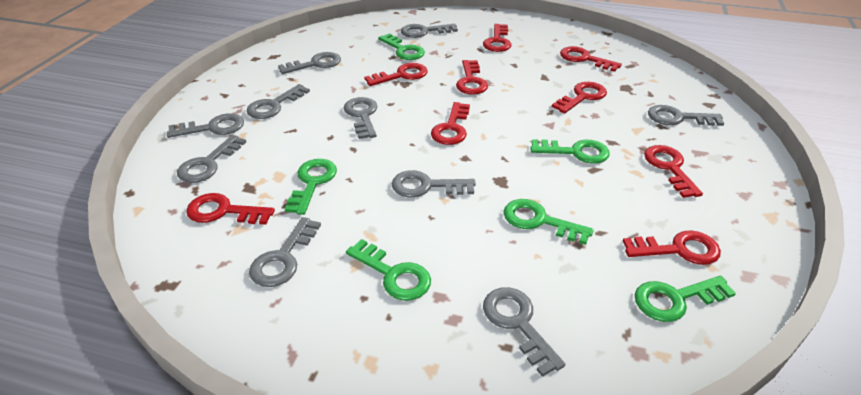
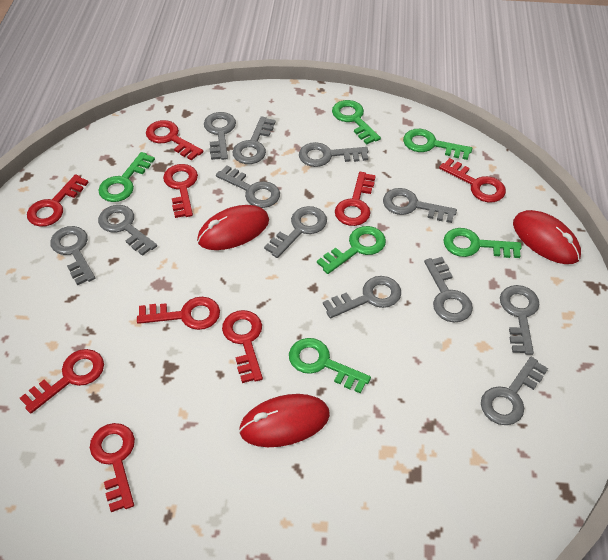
grey key: [167,113,244,138] [177,135,246,183] [247,84,310,119] [249,217,321,287] [278,52,341,74] [344,97,378,139] [392,170,476,198] [401,24,458,38] [483,287,565,377] [648,105,724,126] = 10 -> [50,226,95,285] [98,205,157,256] [204,112,236,160] [216,165,280,208] [233,116,276,164] [264,206,327,258] [299,142,368,167] [323,276,401,318] [383,188,457,223] [424,257,473,323] [481,357,548,425] [500,285,539,355] = 12
red mouse: none = 0 -> [197,205,269,250] [239,394,330,447] [513,210,581,264] = 3

